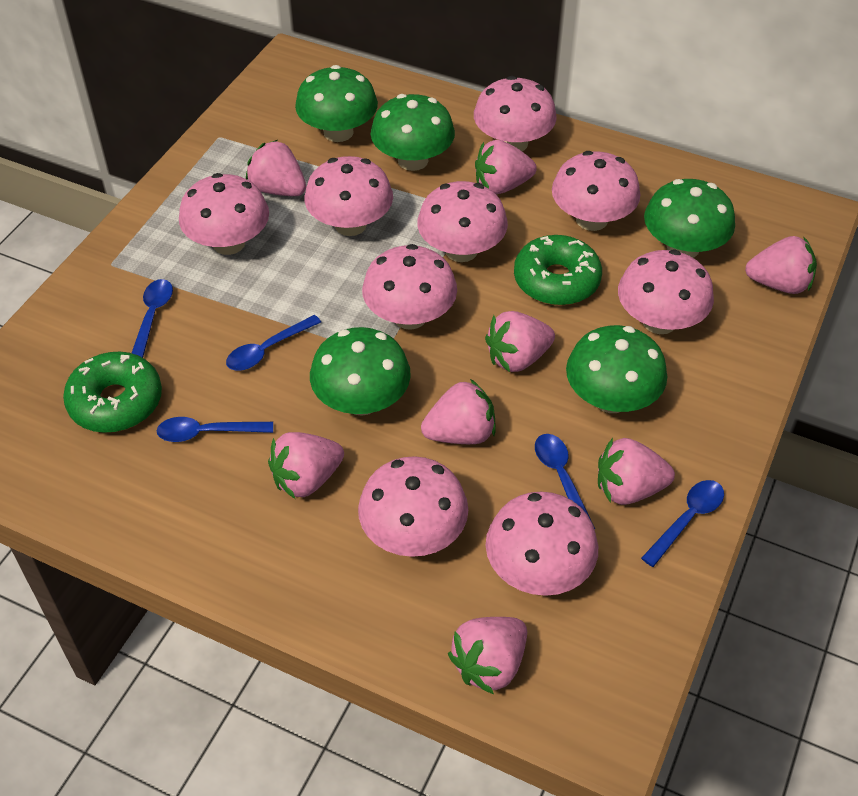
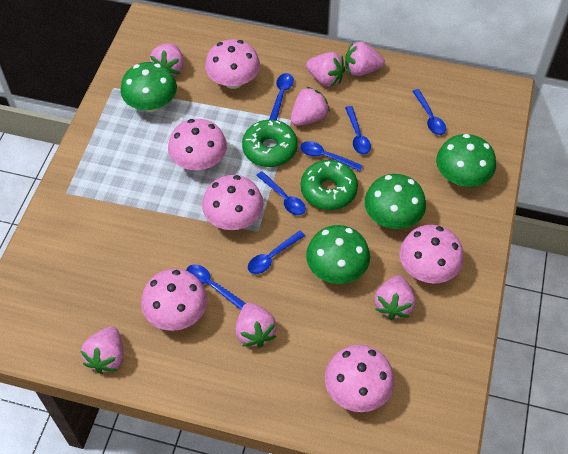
blue spoon: [132,279,173,358] [156,417,273,442] [226,315,321,371] [535,434,595,529] [641,480,724,567] = 5 -> [186,264,246,310] [248,231,305,274] [256,171,306,215] [269,73,294,120] [300,141,363,171] [345,106,371,155] [412,89,446,135] = 7
green mushroom: [295,65,378,142] [310,327,411,416] [371,94,455,171] [566,325,667,413] [644,179,735,258] = 5 -> [120,62,177,112] [306,225,370,284] [365,174,426,229] [436,134,496,187] = 4
pink mushroom: [179,173,269,255] [305,156,393,236] [358,456,468,557] [362,244,457,330] [417,181,508,262] [474,76,557,151] [486,492,598,596] [552,151,640,231] [618,250,714,334] = 9 -> [141,269,207,331] [168,119,227,170] [202,175,264,230] [205,39,260,89] [325,345,394,412] [399,225,464,283] = 6
pink strawberry: [246,140,306,196] [268,432,344,499] [421,379,495,444] [448,617,527,694] [475,140,537,194] [485,311,555,372] [598,438,675,505] [745,236,817,294] = 8 -> [81,326,124,374] [150,43,184,76] [236,302,277,348] [291,87,330,126] [306,52,345,87] [345,42,385,76] [374,275,416,320] = 7

